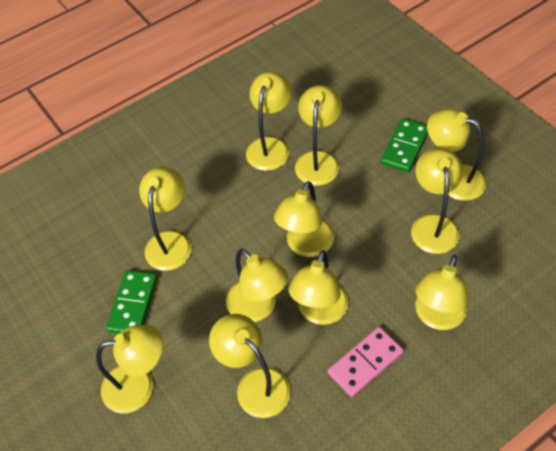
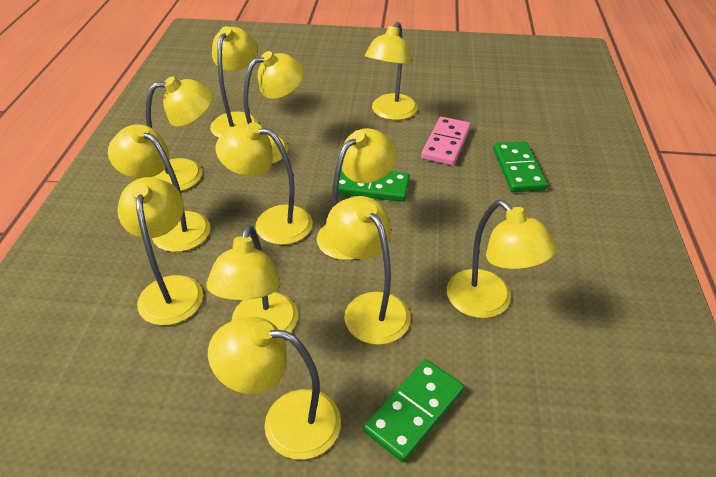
green domino: [106,270,157,334] [381,118,428,172] = 2 -> [332,168,410,202] [364,359,464,462] [493,141,547,192] = 3
yellow lamp: [96,325,163,414] [139,167,192,271] [209,314,291,418] [226,249,288,322] [246,72,292,171] [274,181,334,257] [289,250,348,325] [295,85,342,186] [411,148,463,254] [415,255,468,330] [427,109,486,201] = 11 -> [108,124,210,252] [117,177,203,325] [146,76,213,191] [206,225,298,333] [208,316,341,460] [210,26,258,138] [215,122,313,245] [243,51,305,164] [317,128,397,260] [326,196,410,345] [365,22,418,120] [447,200,557,318] = 12

